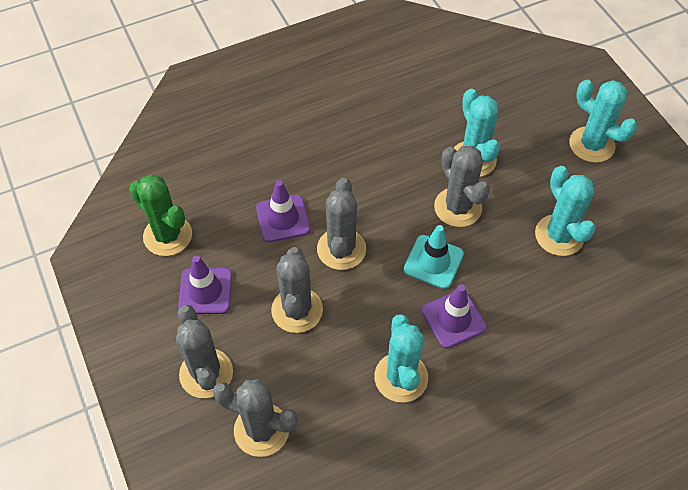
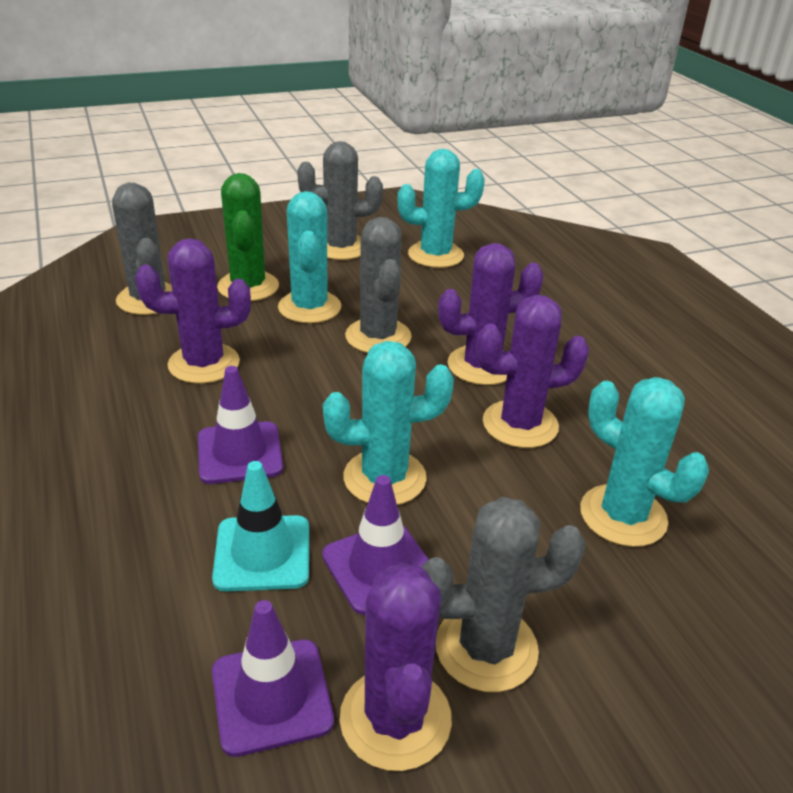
grey cactus: [176,305,233,398] [213,379,298,457] [271,247,323,333] [317,178,366,270] [434,146,490,227] = 5 -> [112,183,172,315] [297,141,383,260] [345,217,412,353] [421,497,586,692] = 4
purple cactus: none = 0 -> [135,238,251,384] [340,563,452,771] [438,243,544,385] [476,295,589,448] = 4

